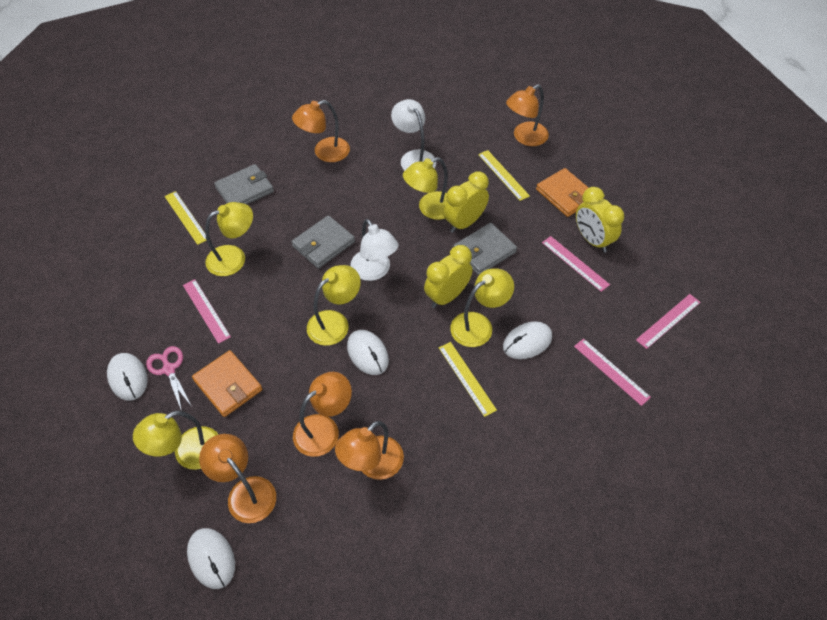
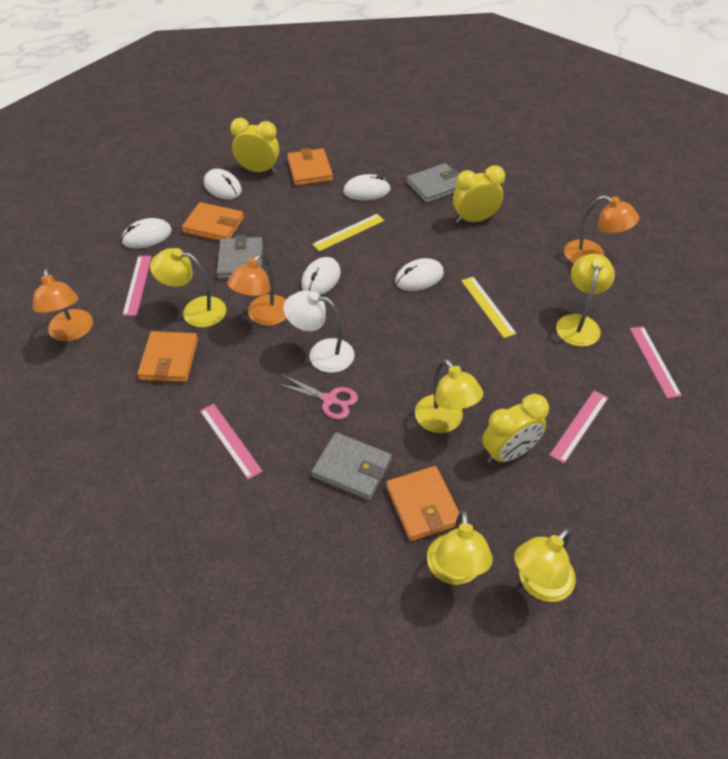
orange lamp: [199,434,276,523] [292,100,350,162] [293,372,352,457] [335,421,404,480] [506,84,549,146] = 5 -> [33,268,93,341] [227,253,287,326] [564,195,639,263] = 3
orange wallet: [192,350,262,417] [536,168,589,217] = 2 -> [137,331,198,382] [182,202,244,241] [287,148,333,186] [386,466,462,541] = 4
white lamp: [350,219,399,281] [391,99,436,171] = 2 -> [283,290,355,373] = 1
white mouse: [107,353,148,401] [187,528,235,589] [347,330,389,375] [503,322,552,359] = 4 -> [121,218,172,249] [204,169,242,199] [301,257,341,295] [343,174,391,201] [395,258,444,291] = 5
yellow ruler: [165,191,207,245] [439,342,497,417] [478,150,530,201] = 3 -> [312,214,385,251] [461,277,517,338] = 2

